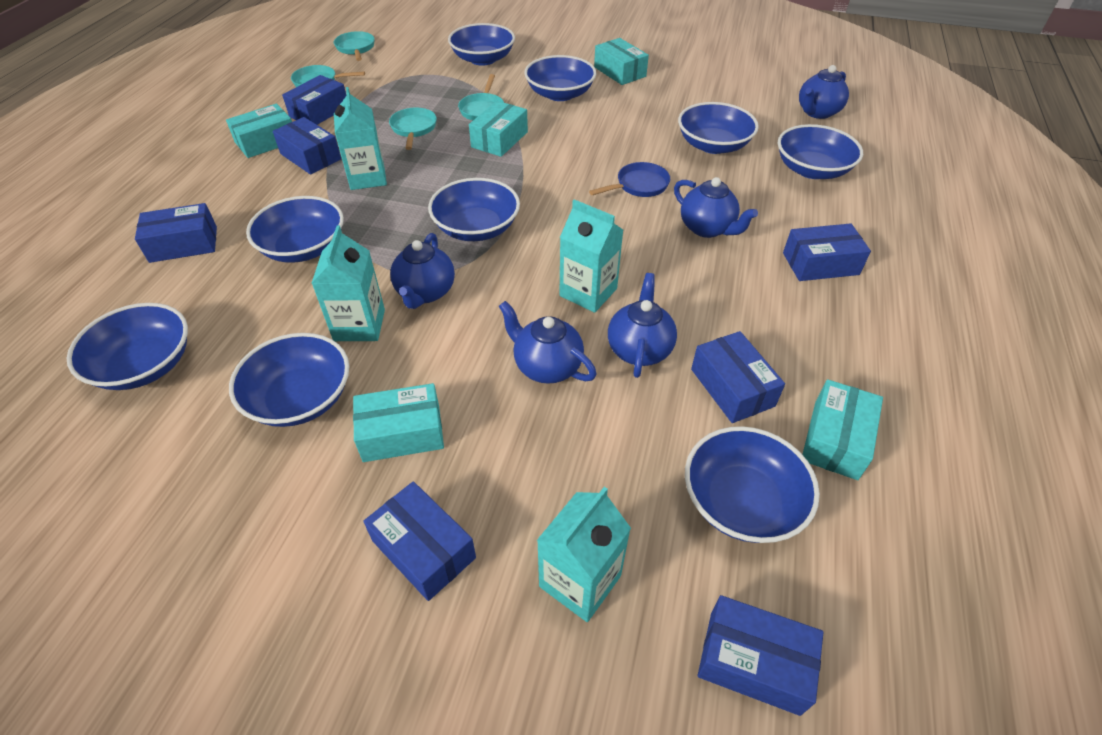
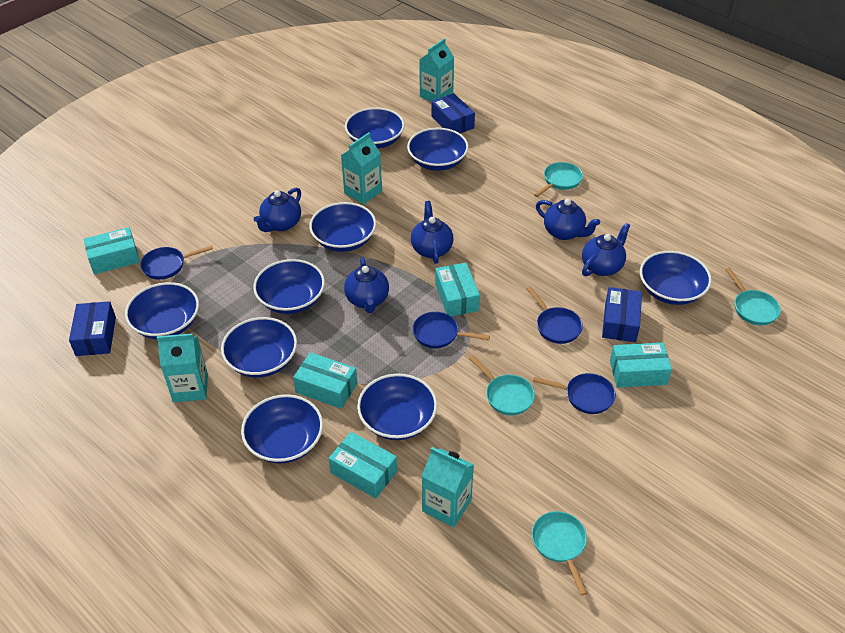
blue box: [135,203,217,263] [273,117,341,174] [282,75,347,125] [363,481,476,601] [691,331,785,423] [698,595,824,716] [783,223,871,281] = 7 -> [69,301,116,356] [431,93,475,133] [602,287,642,342] = 3
blue pan: [589,162,670,197] = 1 -> [140,245,213,280] [413,312,490,348] [527,287,583,344] [533,373,616,414] = 4

